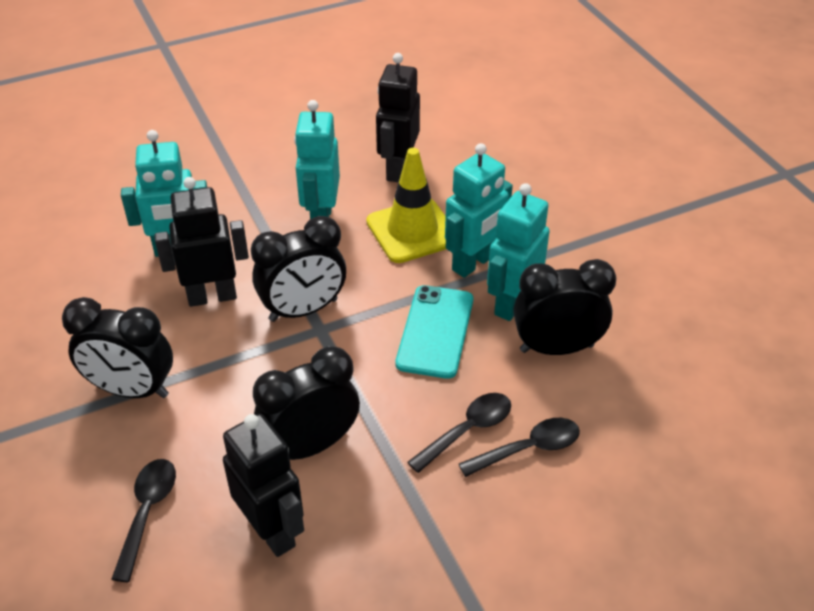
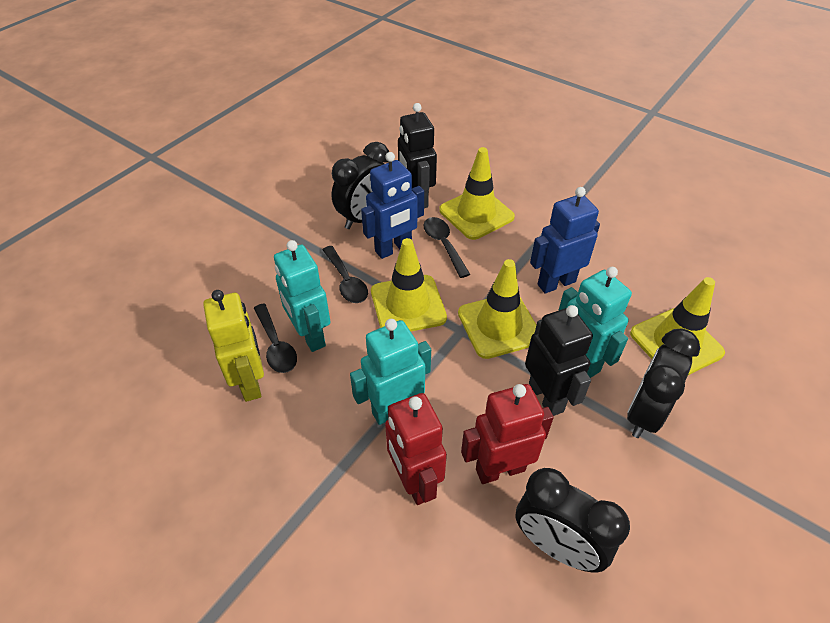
black clock: [62,297,173,398] [251,216,346,322] [253,346,360,460] [513,259,616,355] = 4 -> [332,142,389,229] [515,468,630,572] [627,328,700,438] = 3
black robot: [154,177,249,307] [223,414,304,557] [376,53,420,182] = 3 -> [398,103,437,208] [525,305,593,416] = 2
blue robot: none = 0 -> [361,152,424,259] [530,187,600,294] = 2
red robot: none = 0 -> [385,393,447,505] [461,384,554,484] = 2
turquoise phone: [396,285,473,379] = 1 -> none = 0
turquoise robot: [121,130,207,257] [294,100,340,219] [445,143,513,278] [487,183,550,321] = 4 -> [274,240,330,352] [350,319,431,425] [558,267,632,378] = 3
yellow robot: none = 0 -> [203,290,264,402] = 1
yellow traffic cone: [366,148,446,263] = 1 -> [371,238,447,331] [439,147,515,240] [458,259,536,359] [630,277,725,375] = 4

